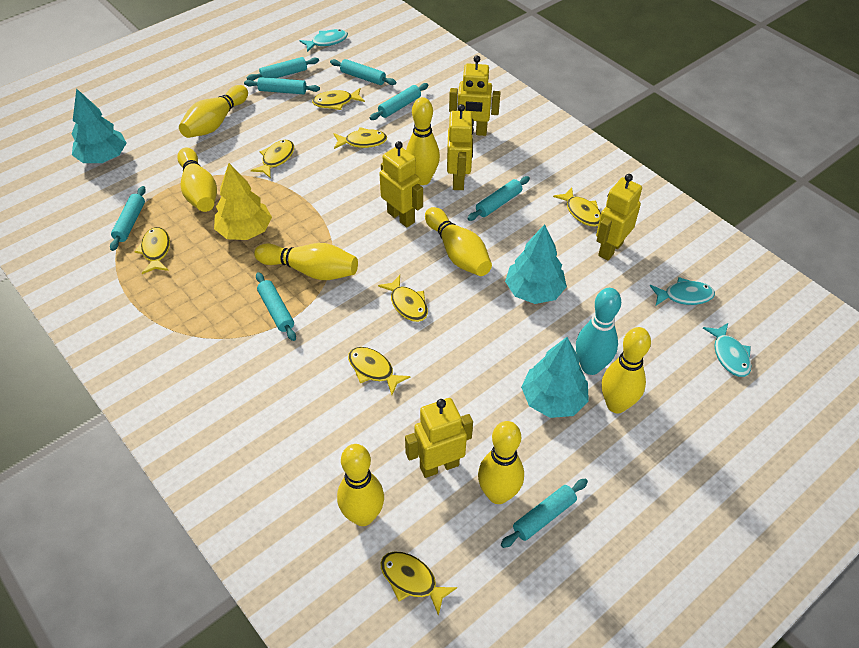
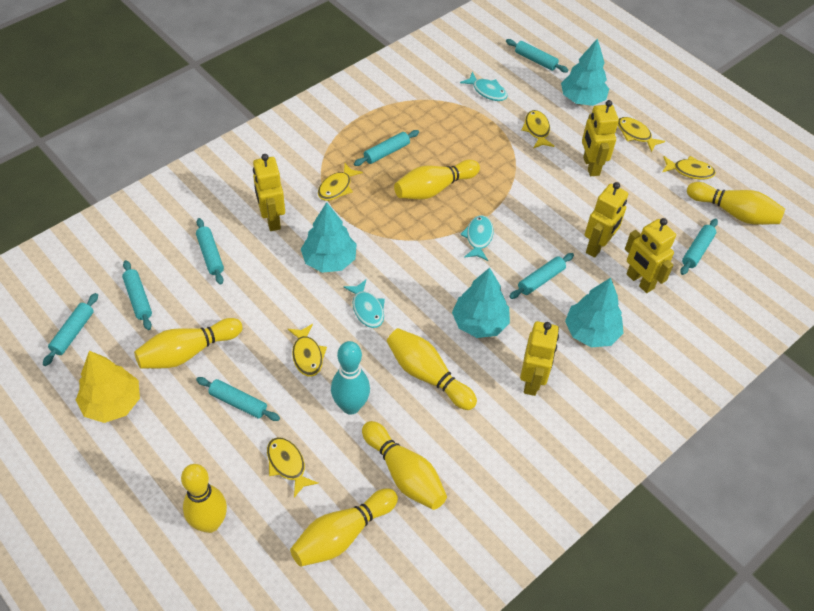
turquoise tree: [71,88,126,163] [505,224,567,304] [521,337,589,418] = 3 -> [301,202,357,273] [452,268,510,338] [561,38,609,106] [565,278,624,347] = 4
yellow bowling pin: [177,148,217,212] [179,85,248,138] [254,243,358,280] [337,444,384,526] [406,97,440,185] [425,207,492,276] [478,421,524,504] [602,327,651,413] = 8 -> [134,318,242,368] [181,464,227,533] [290,488,398,567] [362,421,447,510] [387,328,477,410] [394,160,480,200] [687,182,785,225] = 7
yellow fish: [134,227,170,274] [251,140,294,178] [312,88,365,110] [334,127,387,149] [348,347,411,395] [378,275,428,322] [380,552,457,616] [553,187,601,227] = 8 -> [267,437,319,497] [288,324,327,377] [318,163,363,201] [521,110,555,148] [618,117,665,152] [662,156,716,180] = 6

